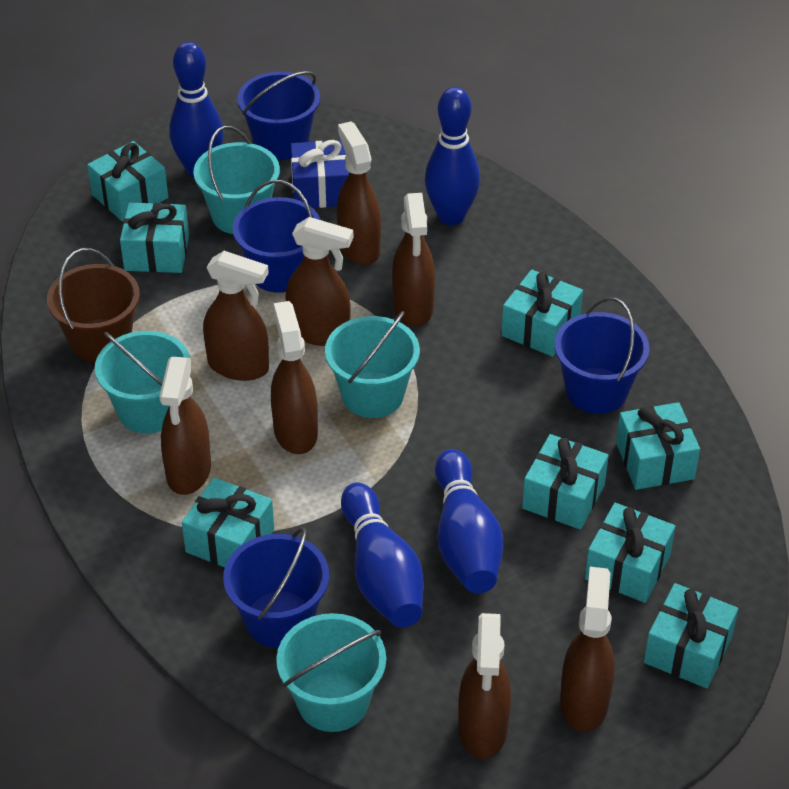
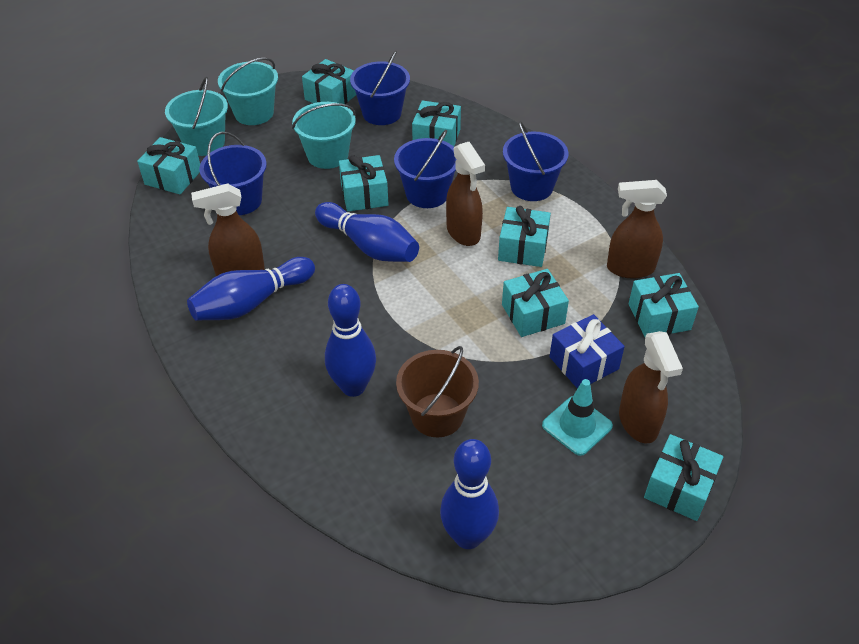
brown spray bottle: [159,357,211,495] [203,251,269,381] [271,301,318,454] [286,217,354,346] [337,121,381,265] [392,193,435,326] [458,613,511,759] [560,567,615,732] = 8 -> [191,183,265,276] [446,142,485,246] [607,180,667,279] [619,331,683,443] = 4
turquoise bucket: [95,331,190,433] [193,126,280,234] [276,613,386,732] [325,311,420,418] = 4 -> [165,77,228,156] [218,57,278,125] [292,102,356,169] = 3
turquoise traffic cone: none = 0 -> [542,379,613,456] = 1

